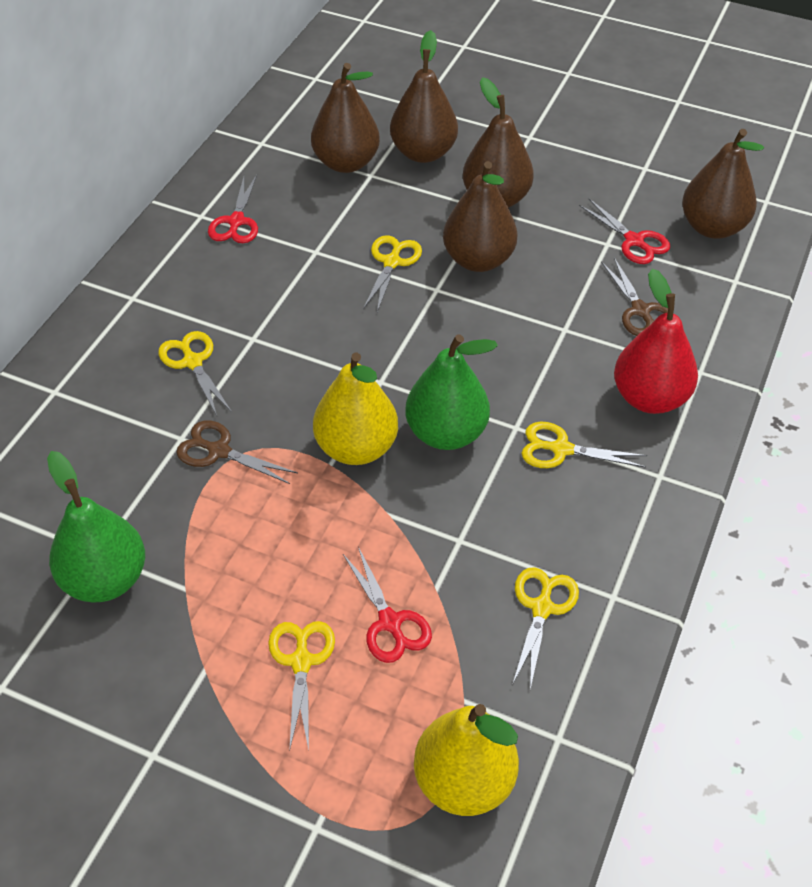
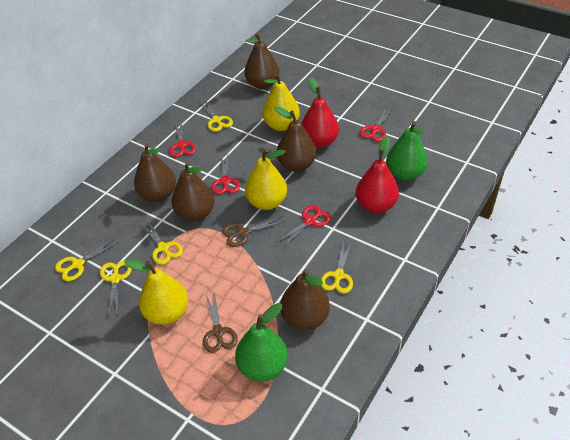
red pear: [614,269,698,414] = 1 -> [302,77,339,148] [356,136,399,213] = 2
red scissors: [208,175,258,243] [343,547,432,663] [579,199,670,264] = 3 -> [169,123,196,157] [212,154,240,195] [276,205,331,248] [360,108,393,142] = 4
yellow pear: [313,353,398,465] [414,704,519,816] = 2 -> [124,259,188,325] [245,149,287,210] [262,73,300,131] = 3

